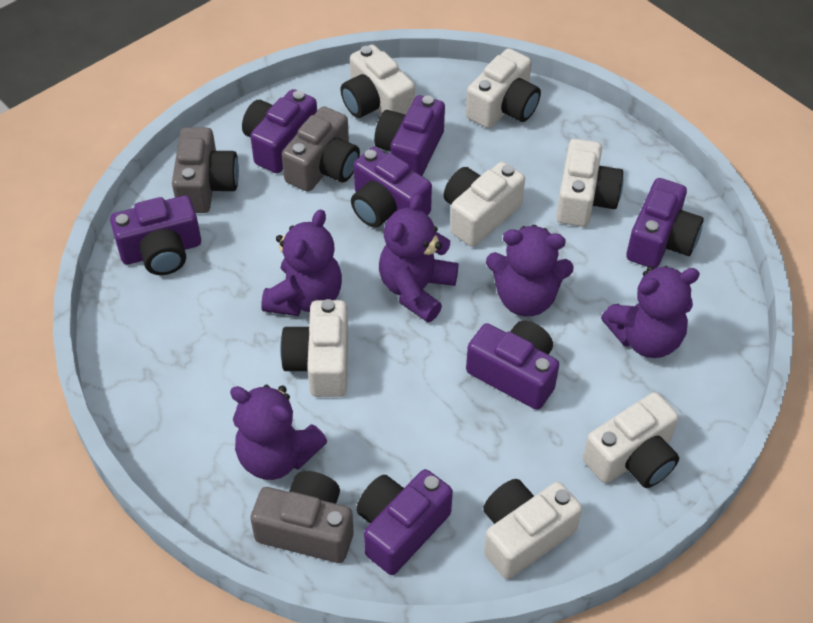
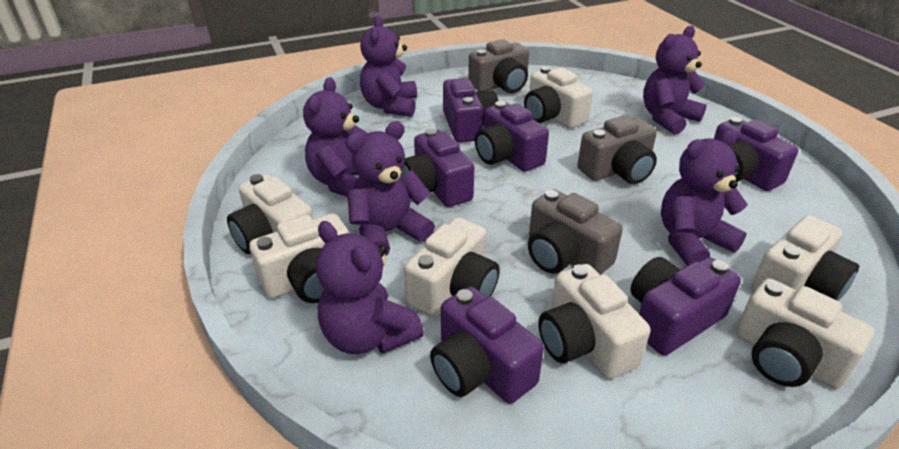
purple camera: [110,195,201,275] [242,89,317,173] [351,147,432,227] [356,469,453,575] [374,95,445,176] [466,321,559,410] [626,178,704,269] = 7 -> [401,128,474,207] [430,286,544,404] [443,78,498,143] [475,101,549,172] [630,257,741,355] [714,117,798,191] = 6
purple teddy bear: [230,385,327,480] [261,209,342,316] [379,194,458,322] [486,225,574,316] [601,266,700,358] = 5 -> [303,77,367,197] [316,221,424,354] [346,121,435,256] [360,16,417,117] [643,26,707,135] [661,129,748,266] = 6

